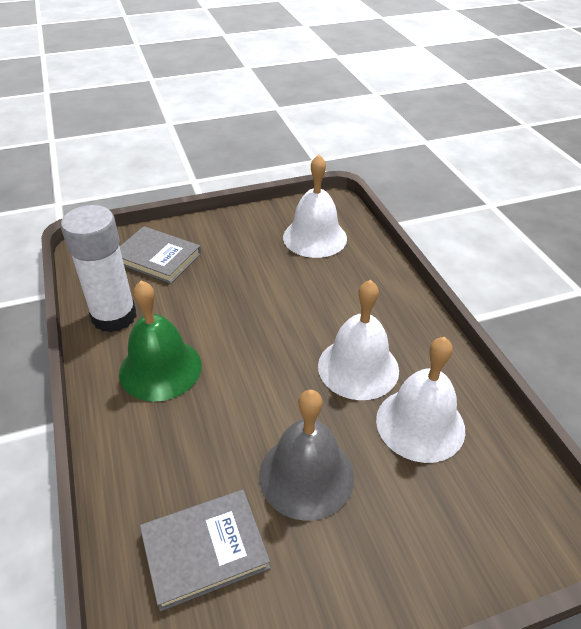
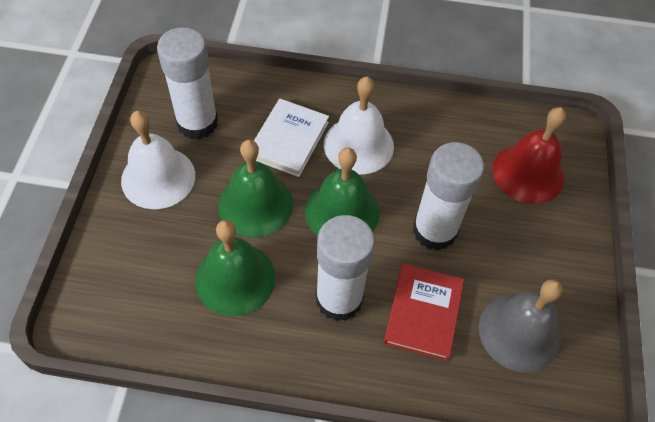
green bell: [119,281,202,402] = 1 -> [195,220,275,316] [218,140,293,237] [305,148,380,236] = 3
grey book: [120,226,201,284] [140,490,270,611] = 2 -> none = 0
red bell: none = 0 -> [492,107,566,204] = 1
red book: none = 0 -> [384,264,464,361] = 1
white bell: [283,155,347,258] [318,280,399,400] [376,337,465,463] = 3 -> [121,111,195,209] [324,77,394,174] = 2
white book: none = 0 -> [254,99,329,177] = 1
white glue stick: [61,205,137,332] = 1 -> [157,27,218,139] [316,215,375,321] [413,142,484,251] = 3

